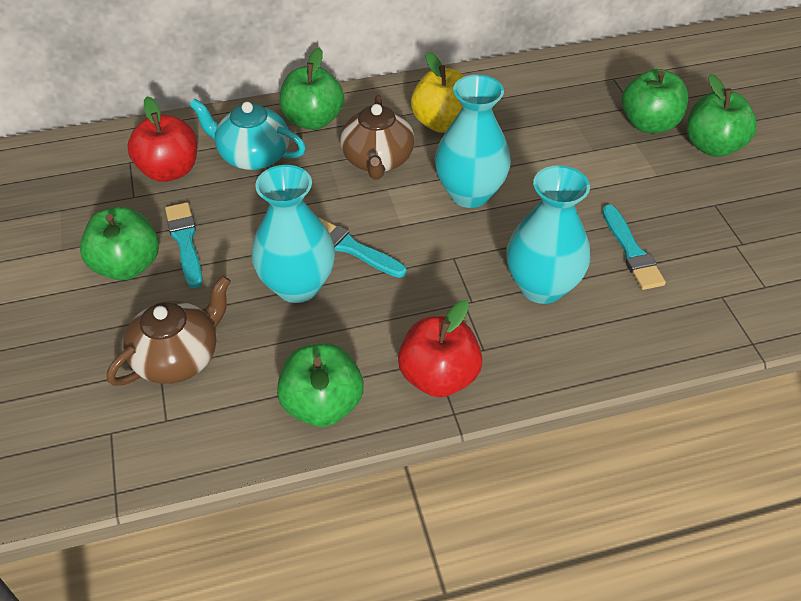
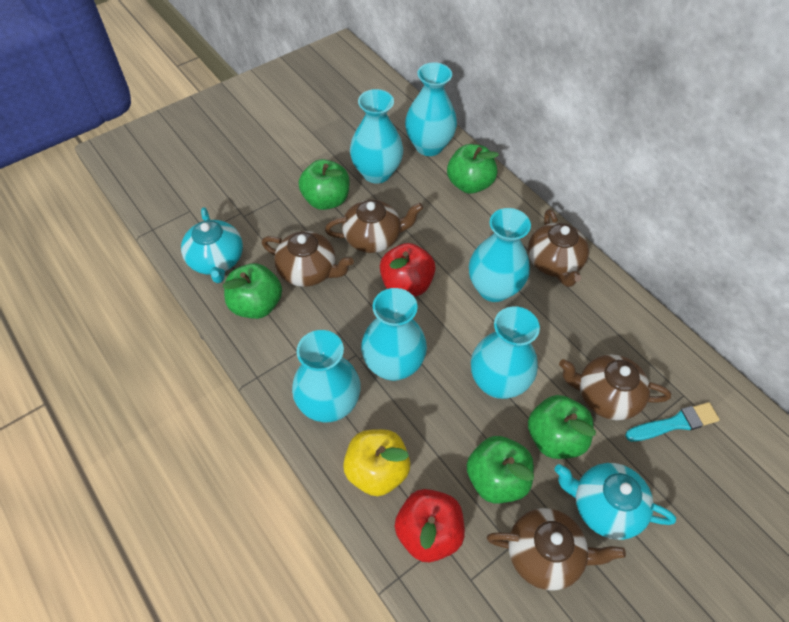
brown teapot: [107,275,231,386] [340,95,415,180] = 2 -> [262,231,354,287] [325,200,423,253] [487,508,626,591] [528,209,589,287] [559,354,671,420] = 5
turquoise brush: [165,202,203,288] [319,218,407,278] [602,205,666,290] = 3 -> [625,402,720,442] = 1
turquoise teapot: [189,98,306,170] = 1 -> [181,207,243,283] [554,463,676,540] = 2
turquoise vase: [251,165,335,303] [435,75,511,208] [506,165,590,304] = 3 -> [292,330,361,422] [350,89,403,184] [361,288,427,381] [405,62,457,156] [469,208,531,302] [471,306,540,399] = 6

